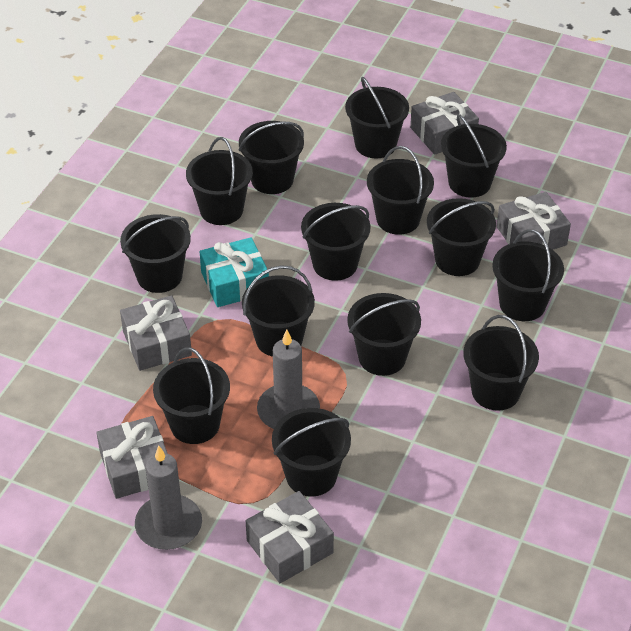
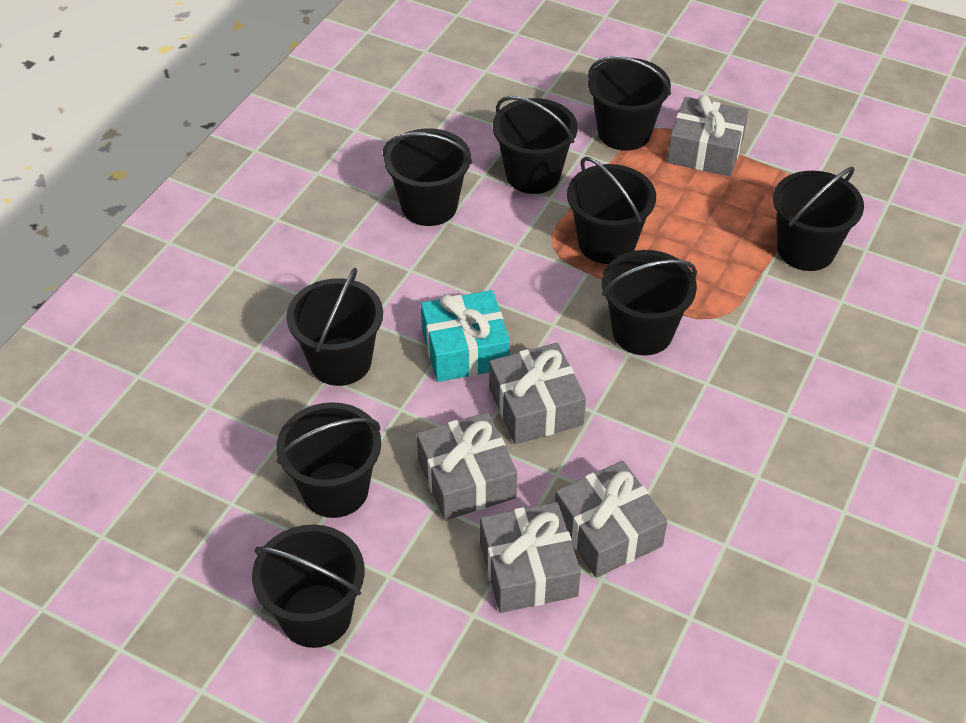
black bucket: [120,214,191,293] [153,347,230,444] [186,137,253,225] [239,121,304,194] [242,265,315,356] [272,408,351,497] [301,203,370,281] [345,77,409,158] [347,293,421,376] [367,146,434,235] [427,198,496,276] [441,114,507,198] [463,315,539,411] [492,229,564,321] = 14 -> [252,524,365,648] [277,402,381,518] [286,268,383,386] [383,128,472,226] [493,96,578,194] [567,157,656,264] [588,56,671,151] [602,250,697,355] [773,167,864,271] = 9
grey candle: [135,446,202,550] [257,330,320,429] = 2 -> none = 0

